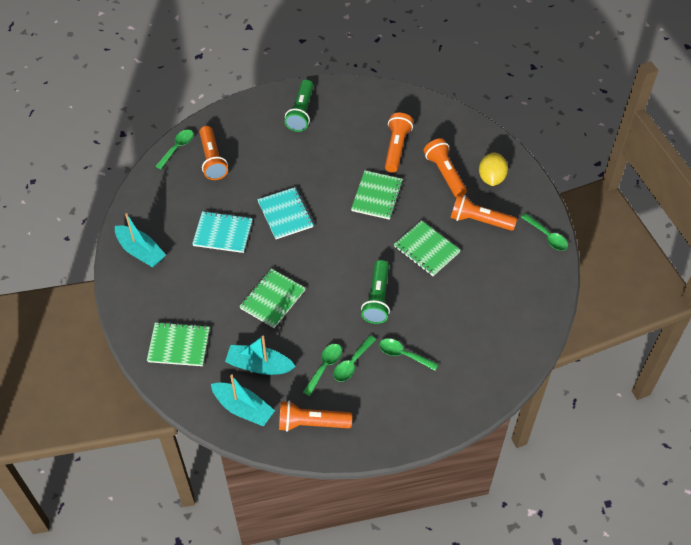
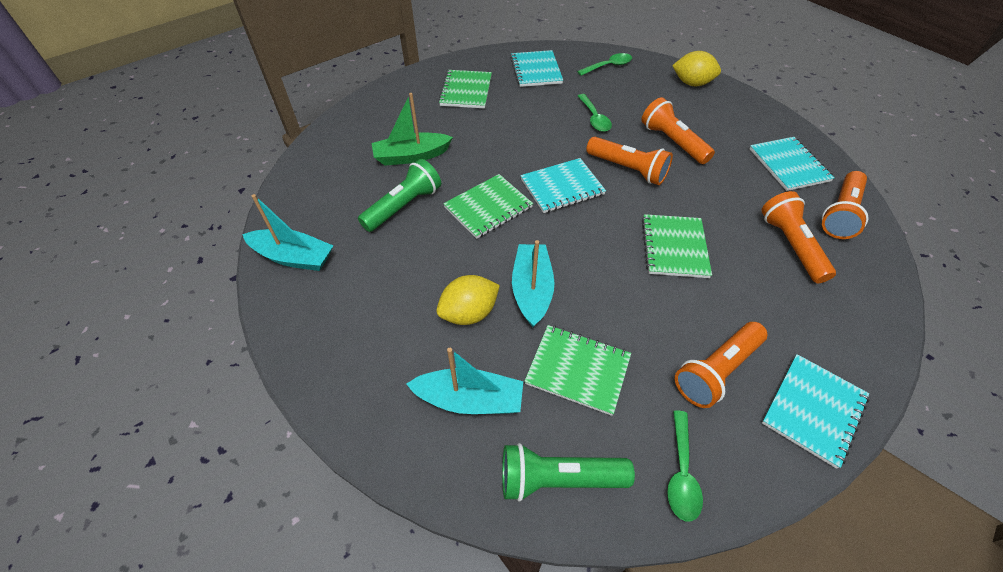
green boat: none = 0 -> [371,93,453,166] = 1
green spoon: [155,129,194,169] [303,344,342,396] [333,335,376,382] [379,339,438,371] [521,213,568,251] = 5 -> [577,53,632,76] [578,94,612,132] [667,410,703,522] = 3
turquoise notebook: [192,211,253,253] [257,187,313,239] = 2 -> [510,50,563,87] [520,158,606,213] [750,137,835,191] [762,354,870,469] = 4
yellow lemon: [479,153,508,186] = 1 -> [436,275,500,325] [672,51,721,86] = 2

